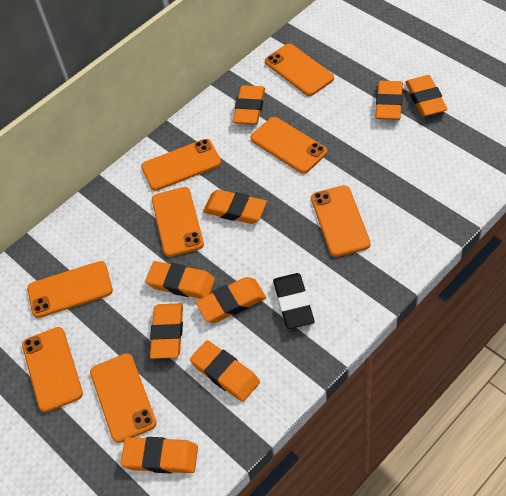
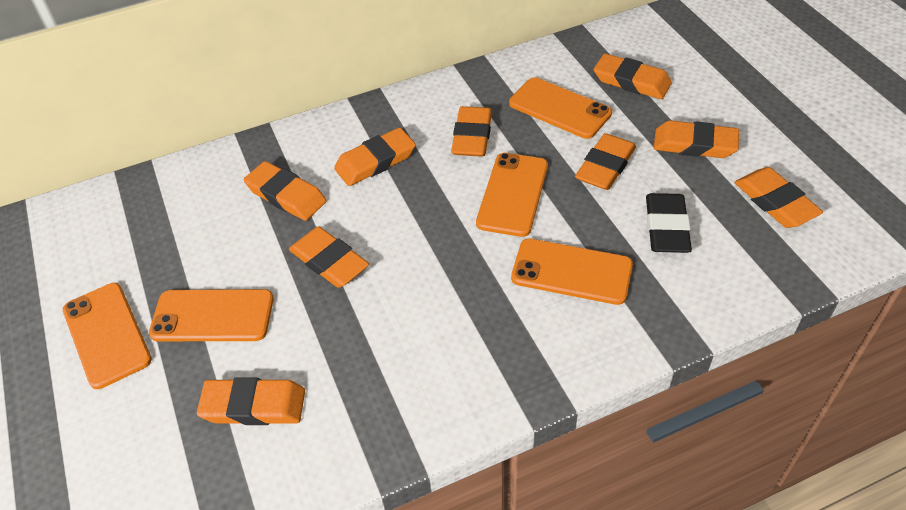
orange phone: [22,327,83,412] [27,261,113,318] [90,353,157,443] [141,139,221,191] [152,187,204,257] [251,117,327,174] [265,44,334,96] [311,185,371,257] = 8 -> [63,283,152,389] [149,289,274,341] [476,153,548,237] [509,77,612,139] [511,239,633,305] = 5

